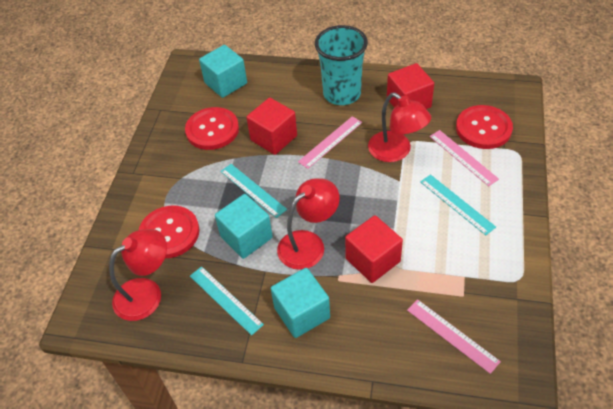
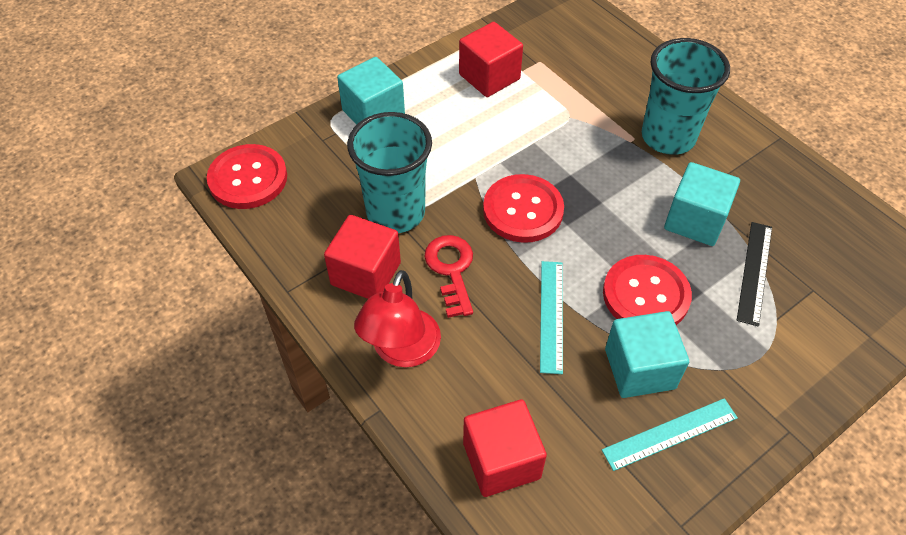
black ruler: none = 0 -> [737,222,772,327] = 1
pink ruler: [298,116,362,169] [407,299,501,374] [430,130,499,186] = 3 -> none = 0
red key: none = 0 -> [424,235,473,318] = 1
red lamp: [109,229,167,321] [277,178,340,270] [368,93,431,162] = 3 -> [354,270,441,367] = 1
turquoise cup: [315,25,368,105] = 1 -> [347,112,432,233] [642,38,730,155] = 2
turquoise ruler: [190,266,264,335] [221,164,287,218] [420,174,496,235] = 3 -> [540,261,563,374] [602,398,738,471] = 2

